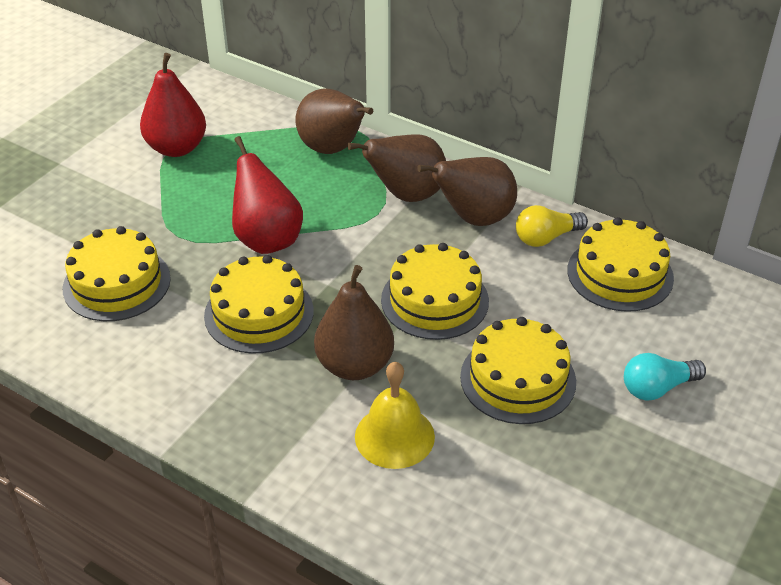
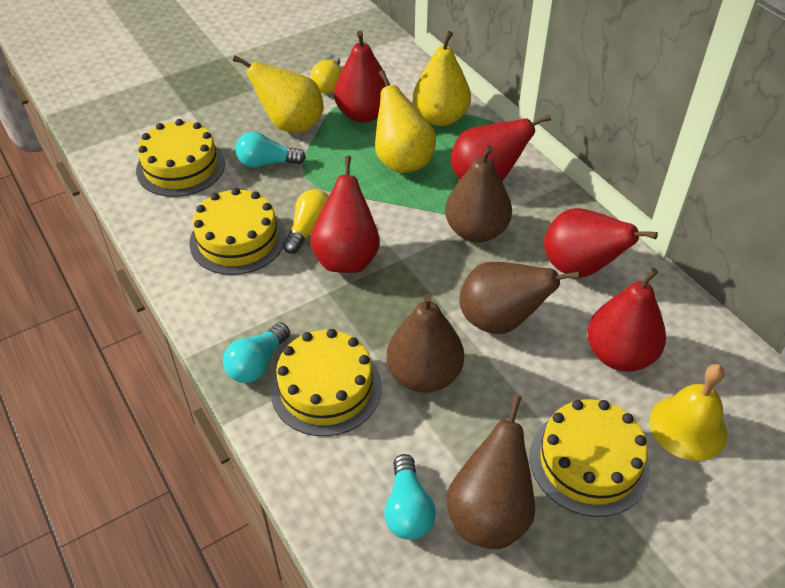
red pear: [140,53,206,157] [232,136,303,254] = 2 -> [310,156,380,273] [334,31,390,123] [451,114,551,181] [544,208,658,278] [587,268,666,372] = 5
turquoise light bulb: [624,353,706,400] = 1 -> [223,322,290,383] [236,132,306,168] [384,454,436,540] = 3
yellow cake: [63,226,171,321] [204,255,314,354] [381,243,489,340] [460,317,576,424] [567,217,674,312] = 5 -> [136,119,225,197] [189,188,286,275] [271,329,382,436] [530,399,650,517] = 4
yellow light bulb: [516,205,588,247] = 1 -> [283,189,329,254] [310,55,342,94] = 2
yellow pear: none = 0 -> [233,56,324,132] [375,70,436,173] [413,31,471,126] = 3

